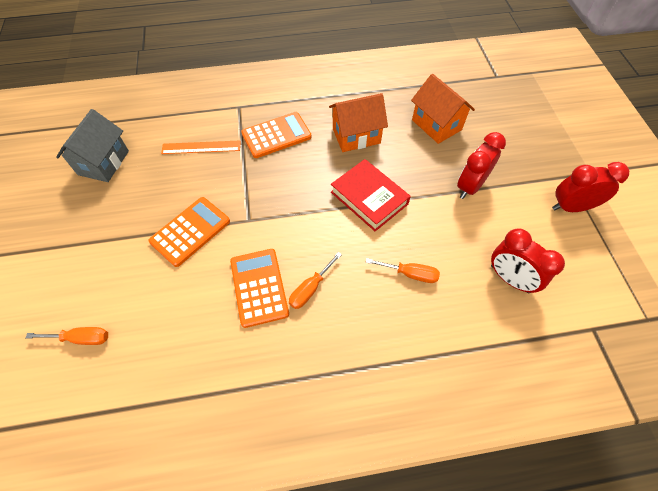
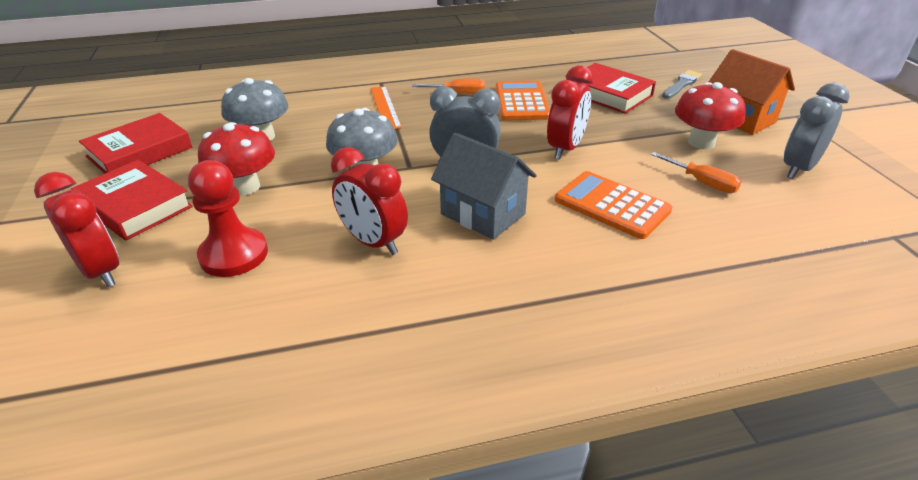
grey brush: none = 0 -> [662,70,702,99] = 1
grey clock: none = 0 -> [429,86,501,163] [784,83,850,179] = 2
grey mushroom: none = 0 -> [221,78,289,141] [326,108,398,167] = 2
orange calculator: [148,197,230,267] [230,249,289,328] [241,112,312,158] = 3 -> [496,81,550,120] [555,171,672,239] = 2
orange house: [329,93,388,152] [411,74,475,144] = 2 -> [709,49,795,135] = 1
orange screwdriver: [26,327,108,345] [289,252,342,309] [366,258,440,283] = 3 -> [412,78,485,94] [651,152,741,193] = 2
red book: [331,159,411,231] = 1 -> [71,160,193,241] [79,113,192,174] [566,63,656,114] = 3
red mushroom: none = 0 -> [198,122,275,196] [675,82,746,149] = 2
red pawn: none = 0 -> [188,160,268,277] = 1

